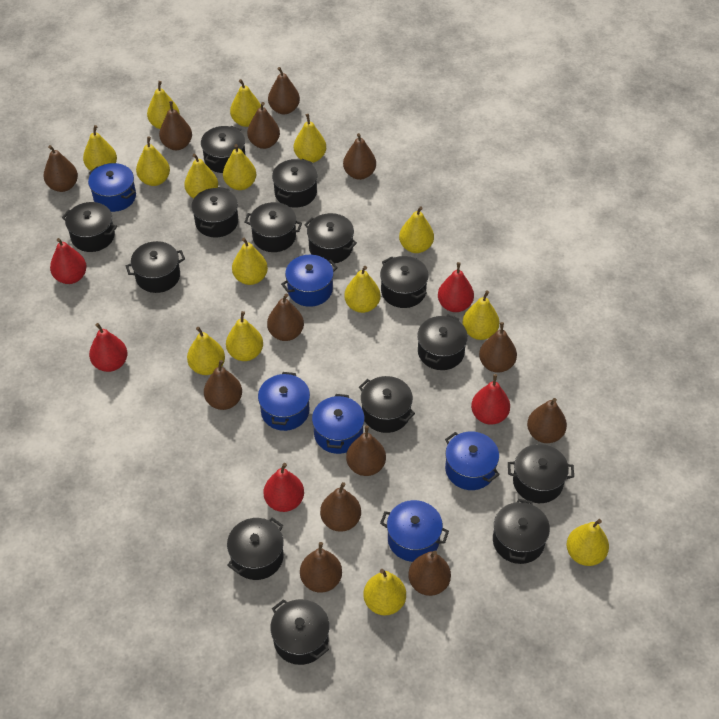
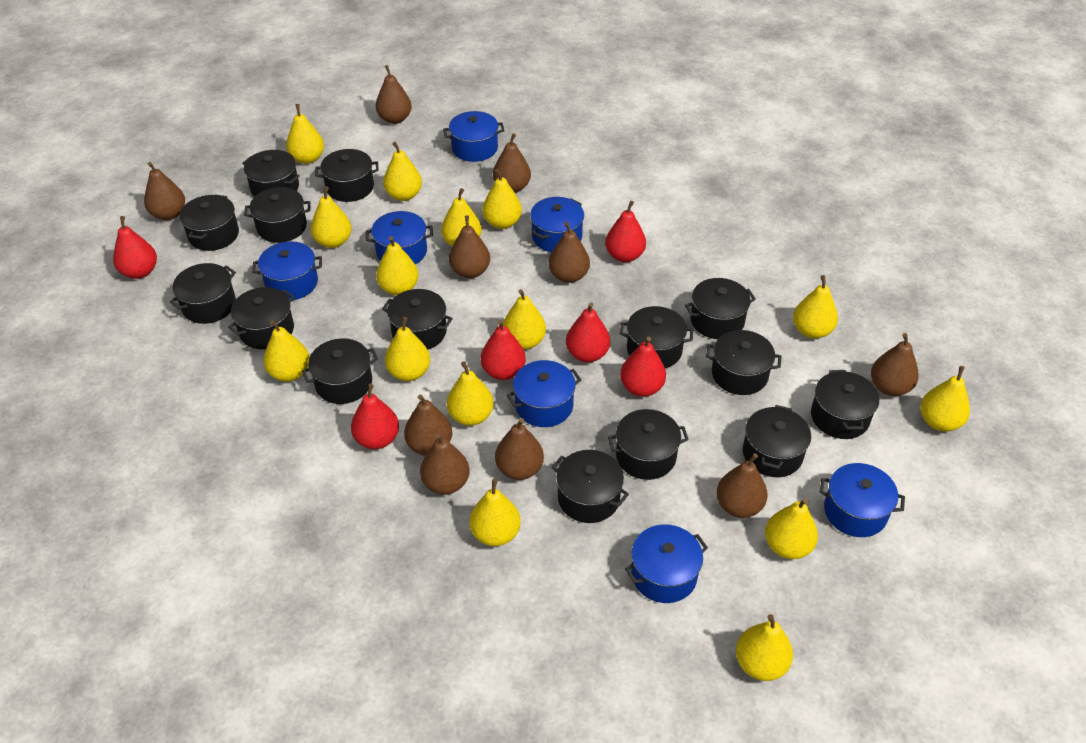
black pot: [62,202,117,252] [126,241,185,293] [191,187,238,237] [201,126,245,173] [227,517,284,580] [244,202,302,252] [270,599,329,665] [272,159,317,208] [304,213,357,264] [359,376,415,433] [380,256,429,308] [417,314,468,370] [493,499,550,564] [508,444,574,503] = 14 -> [170,263,236,324] [180,194,239,251] [228,287,294,349] [242,150,300,197] [244,187,311,243] [302,338,378,404] [315,149,379,202] [382,289,453,349] [552,450,629,523] [608,409,689,480] [620,306,693,368] [685,278,756,339] [706,330,782,395] [743,405,811,477] [811,370,879,439] = 15
blue pot: [88,163,136,212] [258,372,310,431] [281,255,338,307] [312,394,365,454] [380,500,449,562] [445,431,500,490] = 6 -> [252,241,322,300] [366,211,433,264] [443,111,505,162] [507,360,581,427] [530,197,584,252] [625,524,708,603] [820,463,905,537] = 7
brown pear: [44,145,78,192] [159,101,192,150] [204,360,242,410] [247,102,280,149] [267,293,304,341] [268,67,300,114] [300,542,342,593] [320,482,361,532] [343,133,376,180] [346,426,386,476] [408,551,451,596] [479,322,517,373] [527,398,567,443] = 13 -> [144,162,185,220] [376,65,412,124] [404,395,452,456] [420,433,469,495] [449,215,490,278] [493,133,531,193] [495,418,544,480] [548,222,590,283] [716,453,768,518] [871,333,919,396] = 10
red pear: [50,238,87,284] [89,323,127,372] [264,463,304,512] [438,262,474,312] [471,374,510,425] = 5 -> [113,216,157,279] [351,384,399,449] [481,320,526,380] [566,303,610,362] [605,201,646,262] [620,337,666,397] = 6

